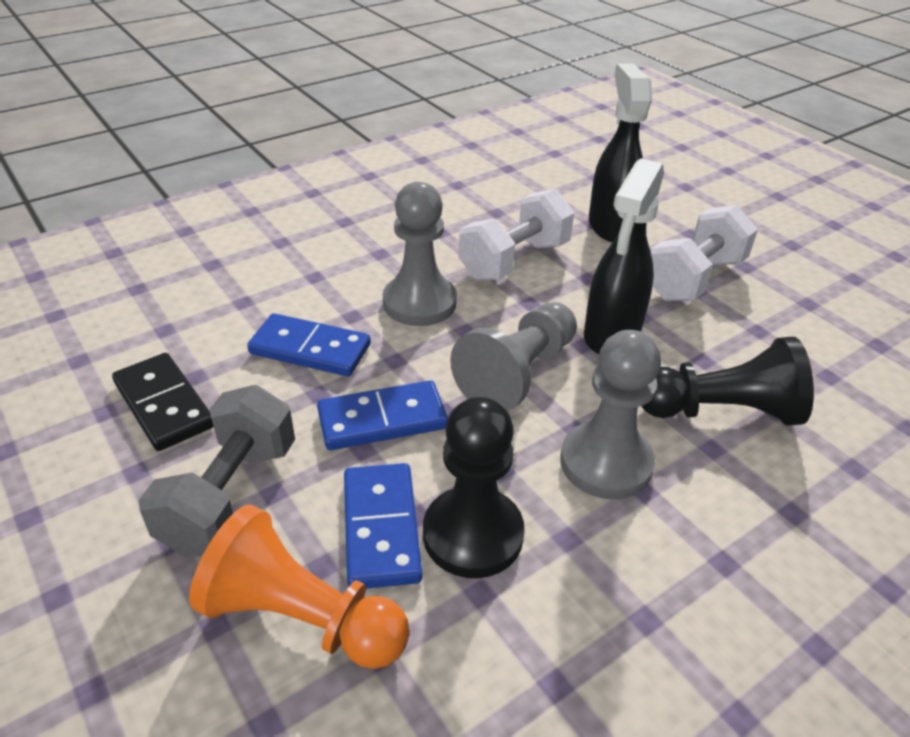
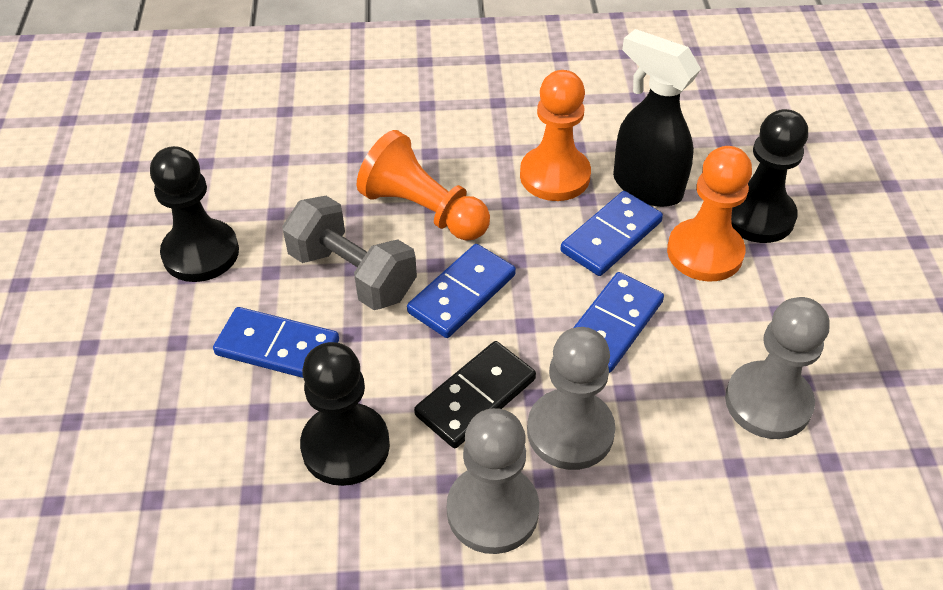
black pawn: [423,397,525,578] [641,337,814,426] = 2 -> [150,146,239,282] [300,342,390,486] [731,109,808,243] = 3
black spray bottle: [584,158,664,354] [589,63,652,242] = 2 -> [613,29,701,207] = 1
blue domino: [247,313,371,376] [317,380,448,450] [344,463,422,589] = 3 -> [213,307,339,378] [407,244,516,338] [560,191,663,276] [573,272,664,373] = 4
orange pawn: [189,505,409,669] = 1 -> [357,130,490,241] [520,70,591,201] [667,146,752,282] = 3
white dumbbell: [459,189,574,281] [650,205,758,301] = 2 -> none = 0

